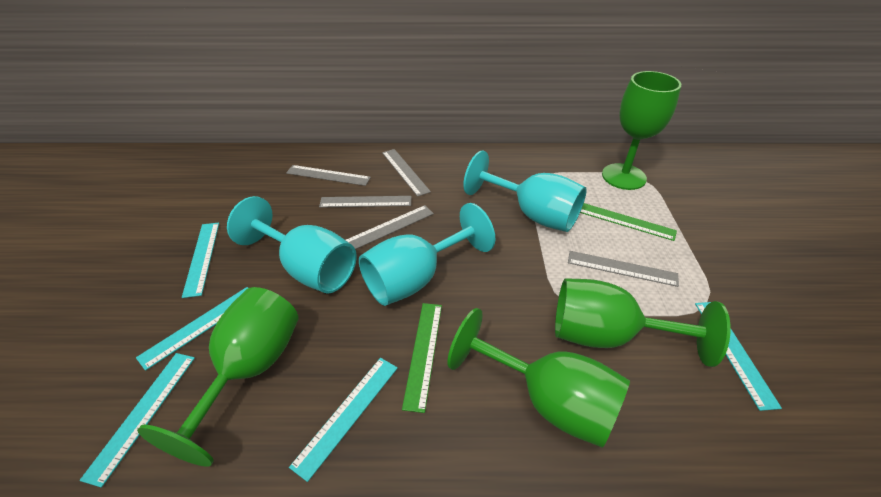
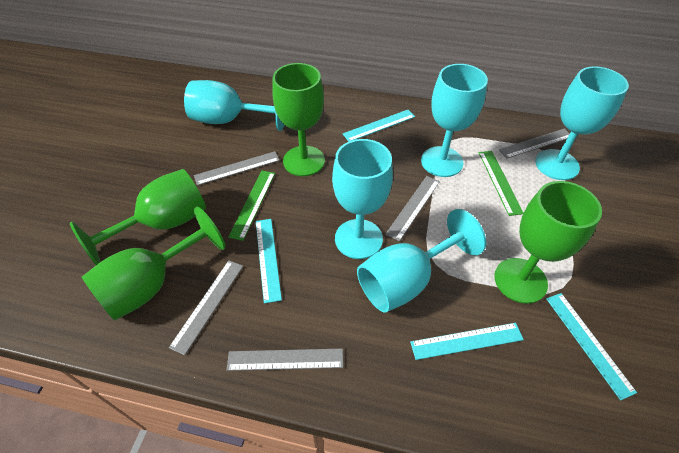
turquoise goblet: [227,196,357,294] [359,203,495,306] [463,151,587,232] = 3 -> [184,80,284,131] [332,139,393,259] [357,209,486,313] [421,64,488,177] [535,66,629,180] = 5
turquoise ruler: [79,353,195,488] [136,287,248,371] [182,223,219,298] [289,358,398,482] [695,302,782,411] = 5 -> [256,219,282,304] [343,110,415,142] [410,323,524,360] [546,293,637,400] = 4

